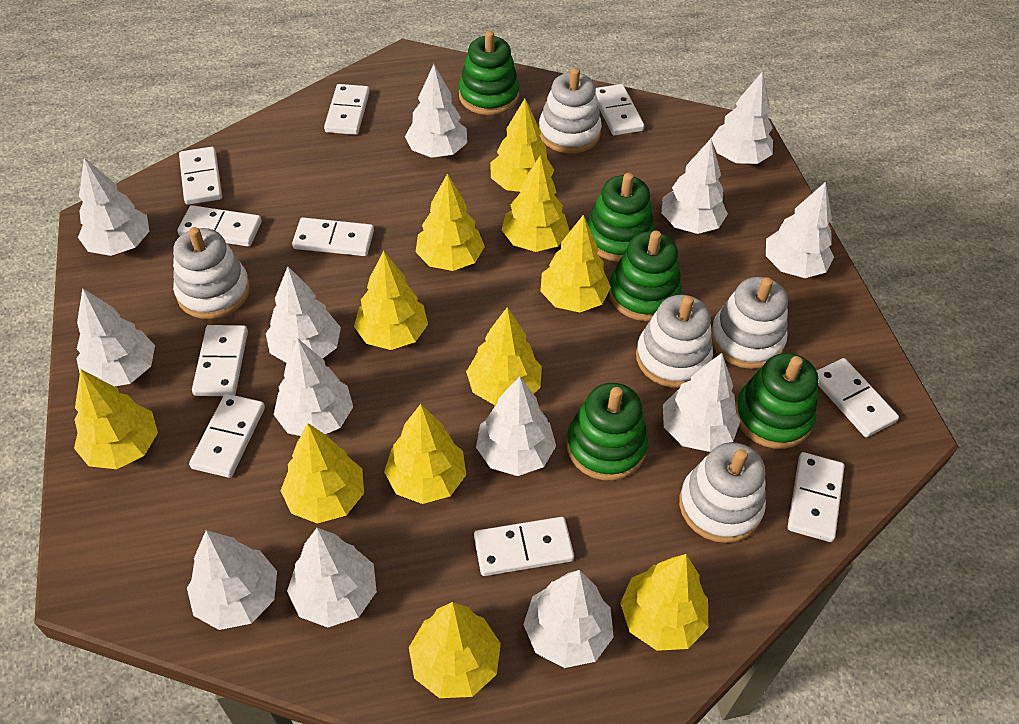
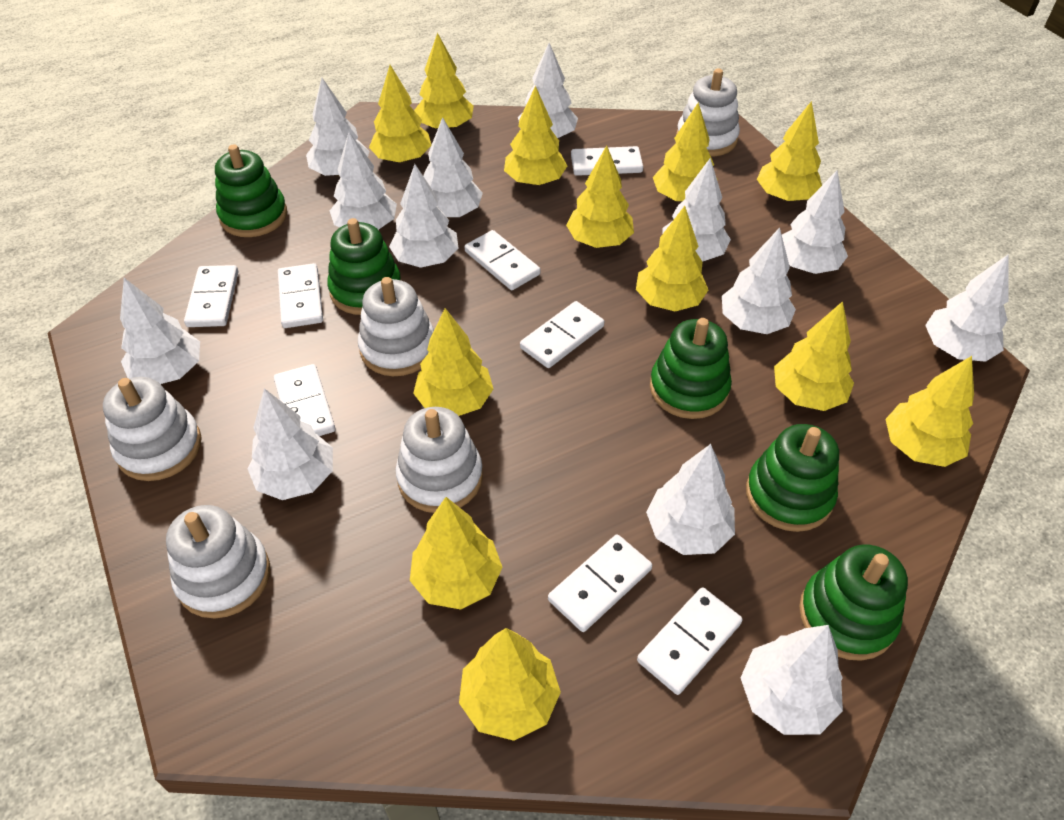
white domino: [177,205,262,247] [179,147,222,205] [189,394,265,478] [192,325,248,396] [292,218,374,256] [324,84,370,135] [474,517,574,576] [596,84,644,136] [788,452,844,542] [817,358,899,437] = 10 -> [184,265,238,327] [274,364,335,436] [278,263,323,328] [465,230,540,290] [520,301,604,368] [548,534,652,632] [571,146,643,176] [637,587,743,695] = 8
yellow tree: [74,369,158,469] [281,423,364,524] [354,251,428,350] [384,404,466,504] [409,602,501,698] [416,173,485,271] [466,307,542,405] [490,99,554,192] [502,155,570,252] [540,215,611,313] [620,554,708,651] = 11 -> [369,65,431,164] [410,497,503,609] [413,308,493,416] [414,33,474,130] [459,628,561,741] [504,86,567,186] [566,145,634,248] [636,206,708,311] [653,102,714,202] [757,101,822,201] [774,301,854,411] [886,356,974,467] = 12

